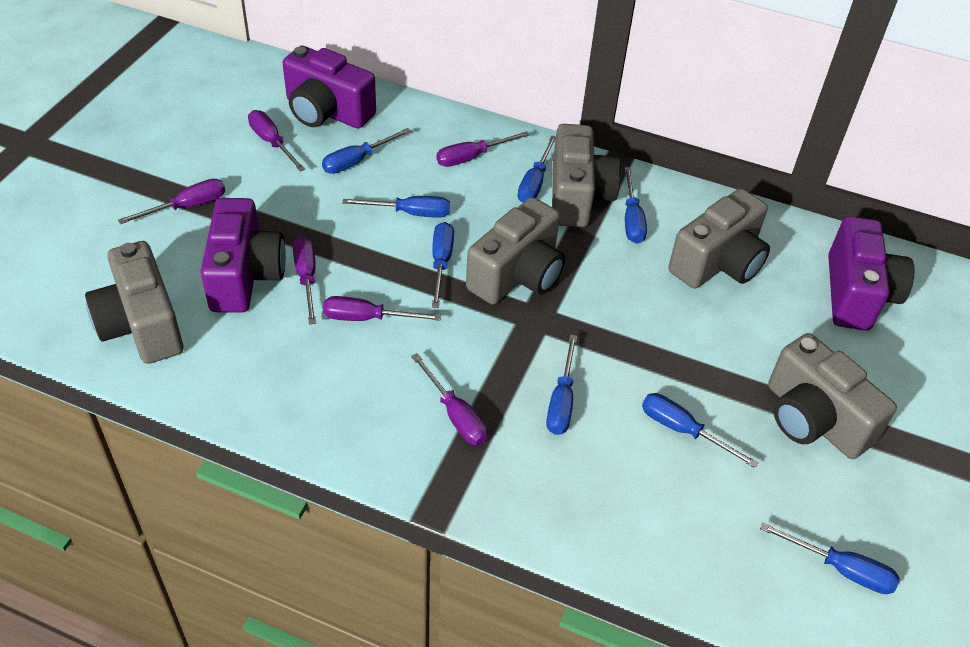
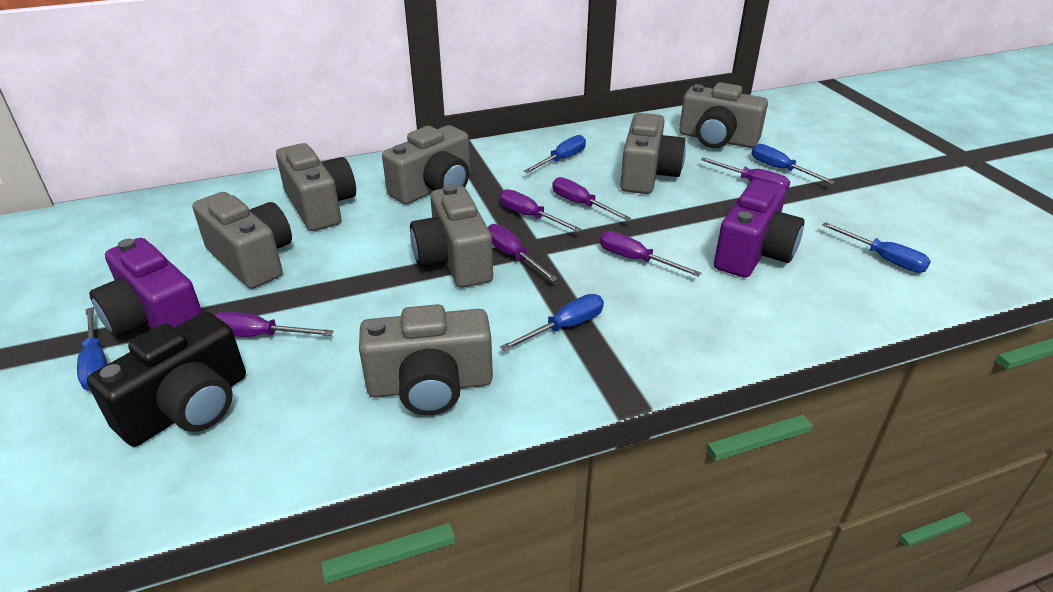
black camera: none = 0 -> [87,312,246,447] = 1
blue screwdriver: [322,128,411,174] [342,196,450,218] [432,222,454,308] [518,136,556,203] [546,334,577,435] [625,167,647,244] [642,393,759,468] [760,522,899,594] = 8 -> [77,307,107,391] [500,294,604,351] [524,135,586,173] [752,144,835,184] [822,222,931,273] = 5
grey camera: [85,241,183,364] [466,197,565,305] [552,124,621,227] [668,188,770,289] [768,333,897,459] = 5 -> [192,192,292,289] [276,143,356,231] [359,304,493,415] [382,125,471,204] [410,184,493,288] [620,113,686,194] [679,82,768,148] = 7
purple camera: [201,198,286,313] [283,46,376,129] [828,216,914,331] = 3 -> [89,238,202,338] [714,180,804,278] = 2

